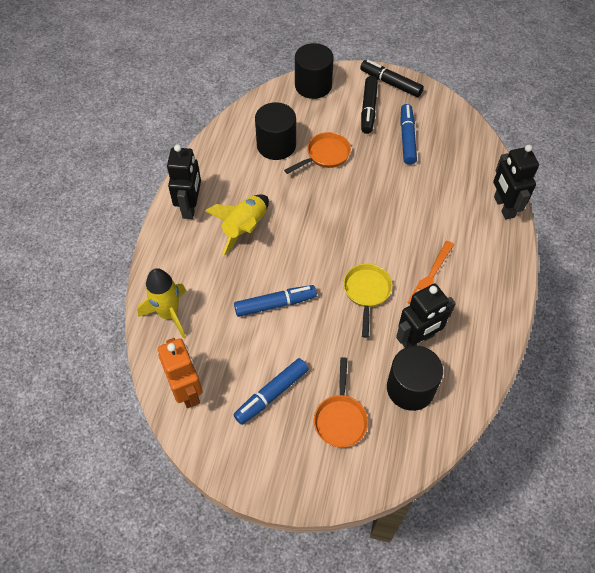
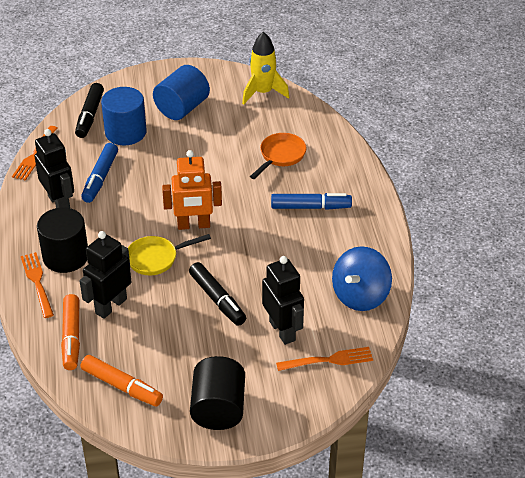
black cylinder: [255,102,296,160] [295,43,334,99] [387,346,443,411] = 3 -> [37,208,88,273] [190,356,245,430] = 2
blue cylinder: none = 0 -> [101,87,147,145] [153,65,210,120] = 2
blue marker: [234,285,317,317] [234,358,309,425] [400,104,417,165] = 3 -> [81,143,118,203] [271,193,352,210] = 2
blue spinning top: none = 0 -> [332,246,392,311] = 1
orange fork: [407,241,454,304] = 1 -> [12,126,57,181] [21,252,54,318] [276,347,373,371] = 3
orange marker: none = 0 -> [61,294,80,370] [81,355,163,407] = 2
orange pan: [284,132,351,174] [314,357,368,448] = 2 -> [250,133,307,179] = 1
yellow rocket: [137,268,186,338] [205,194,269,256] = 2 -> [242,32,289,105] = 1

